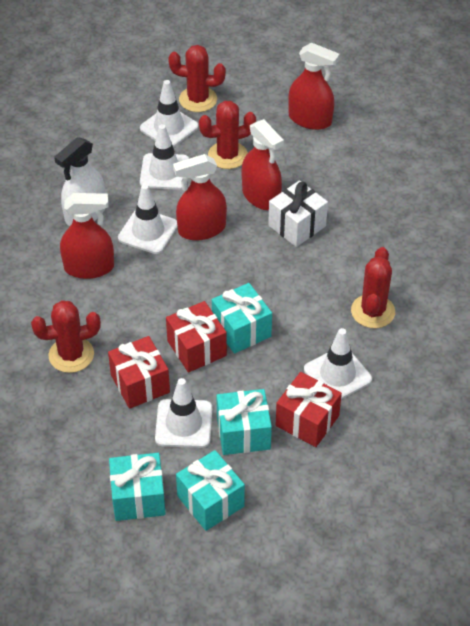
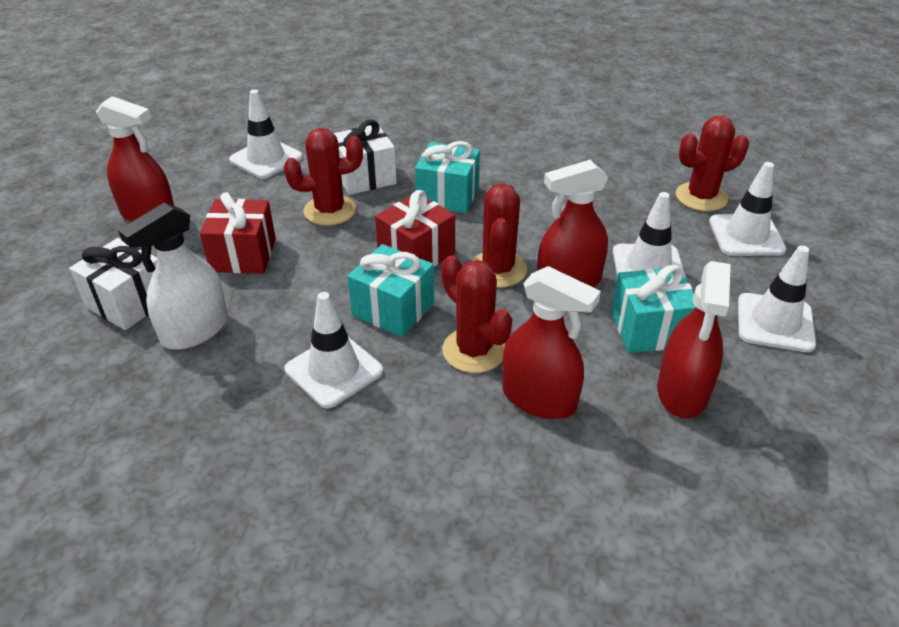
red gift: [108,336,170,409] [166,301,227,373] [276,372,342,447] = 3 -> [200,192,276,274] [375,190,455,267] = 2
turquoise gift: [109,453,166,521] [176,450,245,531] [212,283,272,354] [216,389,272,455] = 4 -> [347,244,434,337] [415,141,480,213] [611,265,696,353] = 3
white gift: [268,180,328,247] = 1 -> [69,238,157,330] [333,120,397,195] = 2

